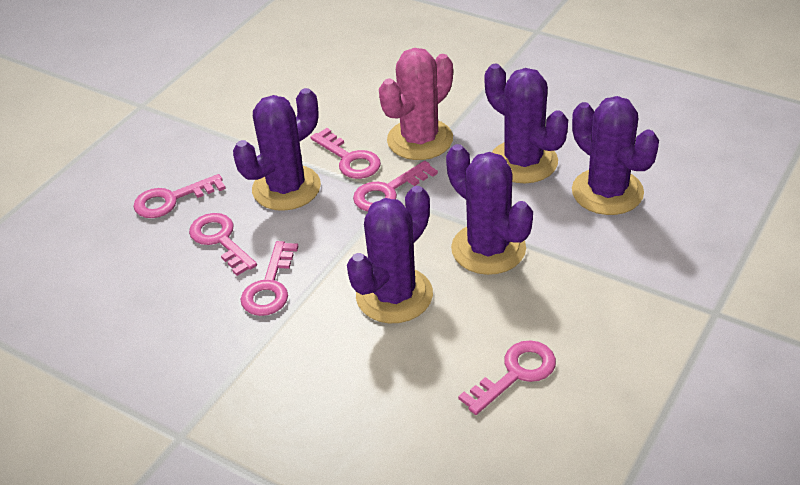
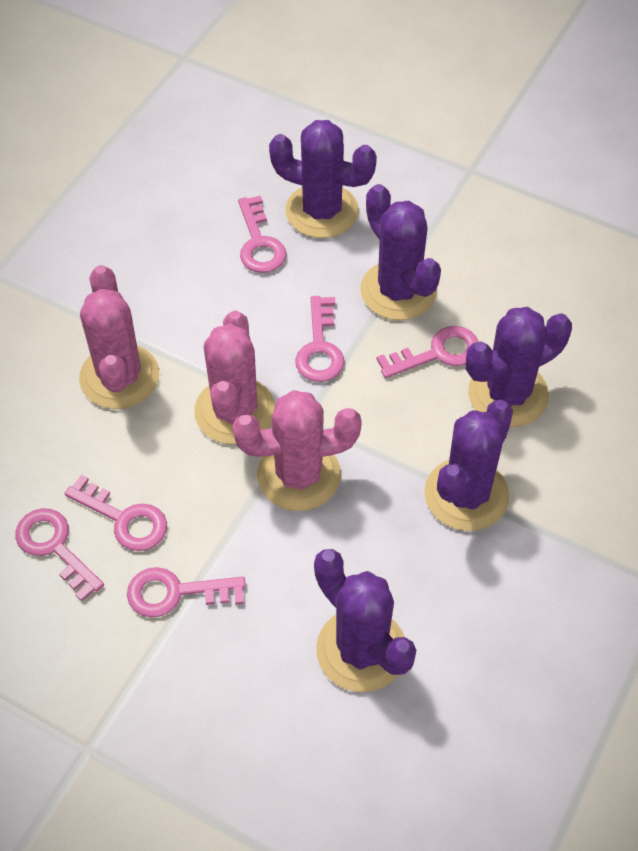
pink cactus: [379,48,453,160] = 1 -> [79,265,159,409] [195,311,275,445] [233,390,362,511] = 3

